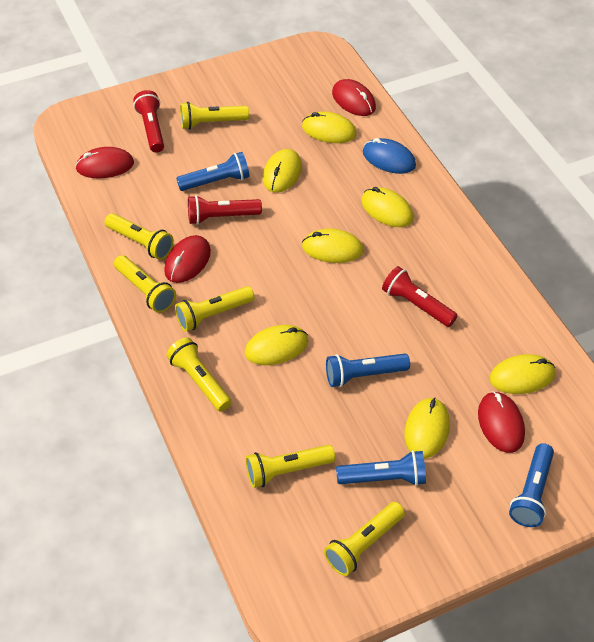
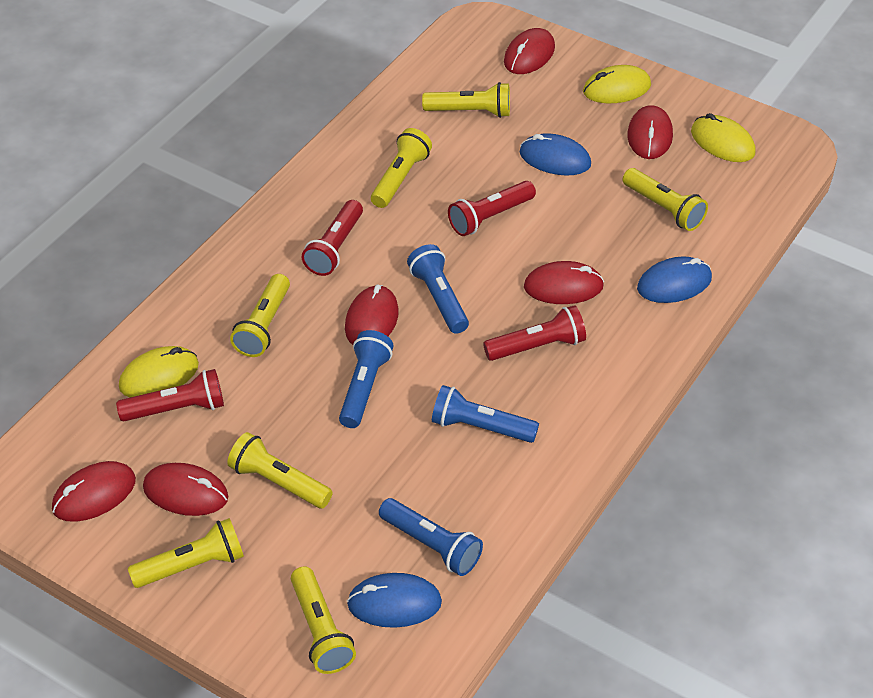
blue mouse: [363,138,416,174] = 1 -> [347,573,442,628] [520,133,591,176] [637,256,712,303] = 3
red flashlight: [133,90,164,153] [188,195,262,225] [382,266,458,327] = 3 -> [116,369,224,421] [302,200,363,276] [448,181,536,236] [483,305,586,361] = 4
red mouse: [75,147,134,179] [164,235,211,283] [332,79,376,116] [478,391,525,453] = 4 -> [52,461,136,522] [143,463,228,516] [345,285,399,345] [504,28,555,74] [524,261,604,304] [627,105,673,159] = 6
yellow mouse: [244,325,308,365] [262,149,302,193] [302,111,357,143] [302,229,364,263] [361,187,413,227] [404,397,450,459] [489,354,555,394] = 7 -> [119,346,199,397] [583,65,651,103] [691,113,756,162] = 3

